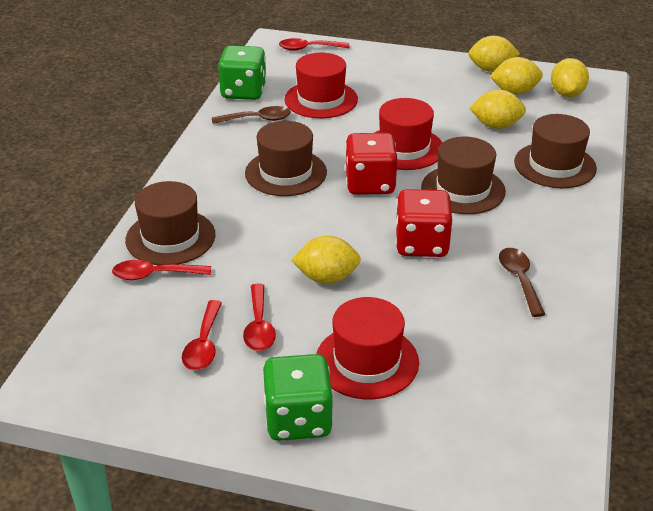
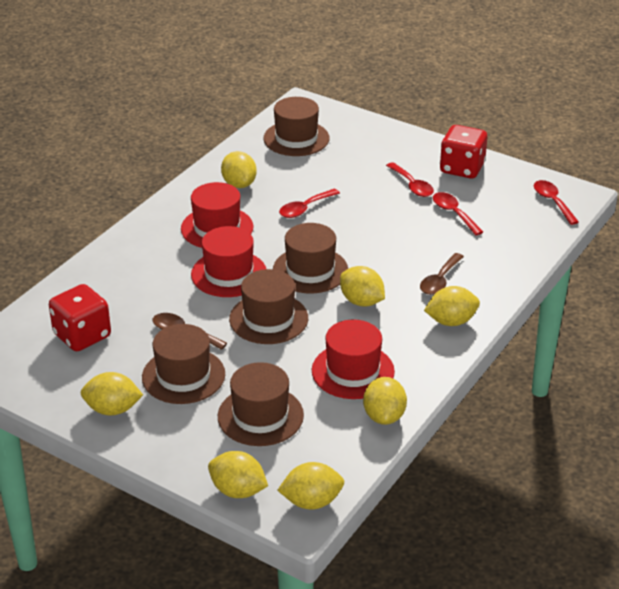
brown hat: [125,181,216,265] [245,121,327,196] [421,137,506,214] [514,114,597,188] = 4 -> [142,324,225,404] [218,362,304,446] [229,269,308,344] [263,97,330,156] [273,223,348,294] = 5
green dice: [218,45,267,100] [263,354,333,441] = 2 -> none = 0
yellow lemon: [291,236,361,284] [468,36,520,72] [469,89,526,129] [490,57,543,94] [551,58,589,97] = 5 -> [80,372,143,416] [208,451,268,498] [221,151,257,188] [277,462,344,510] [340,266,385,307] [363,377,407,425] [424,286,480,326] = 7

